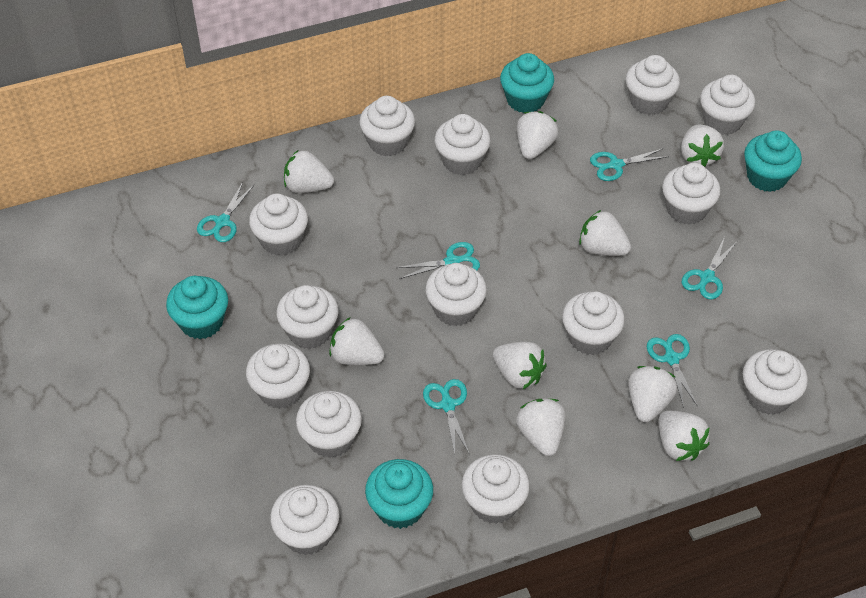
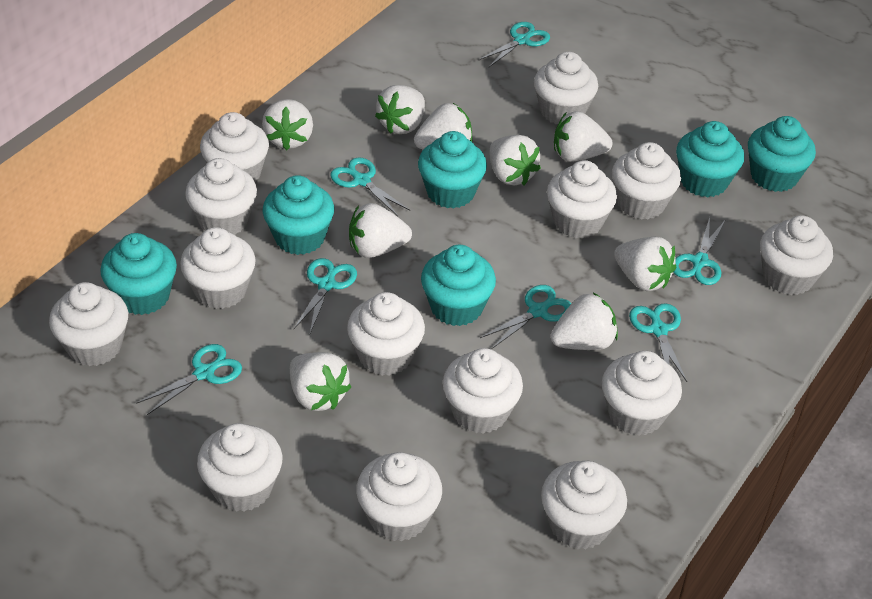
turquoise cupcake: [166,276,228,339] [365,459,433,529] [500,53,554,113] [744,130,802,192] = 4 -> [100,233,177,315] [262,175,334,255] [418,131,487,209] [421,245,496,326] [676,121,744,197] [748,116,816,192] = 6
turquoise scissors: [197,182,254,242] [396,242,480,279] [423,379,470,455] [590,148,669,181] [647,334,697,408] [682,237,737,300] = 6 -> [136,344,242,415] [293,258,357,333] [330,157,410,216] [478,22,550,67] [480,285,571,349] [629,303,687,382] [673,217,725,285] = 7

